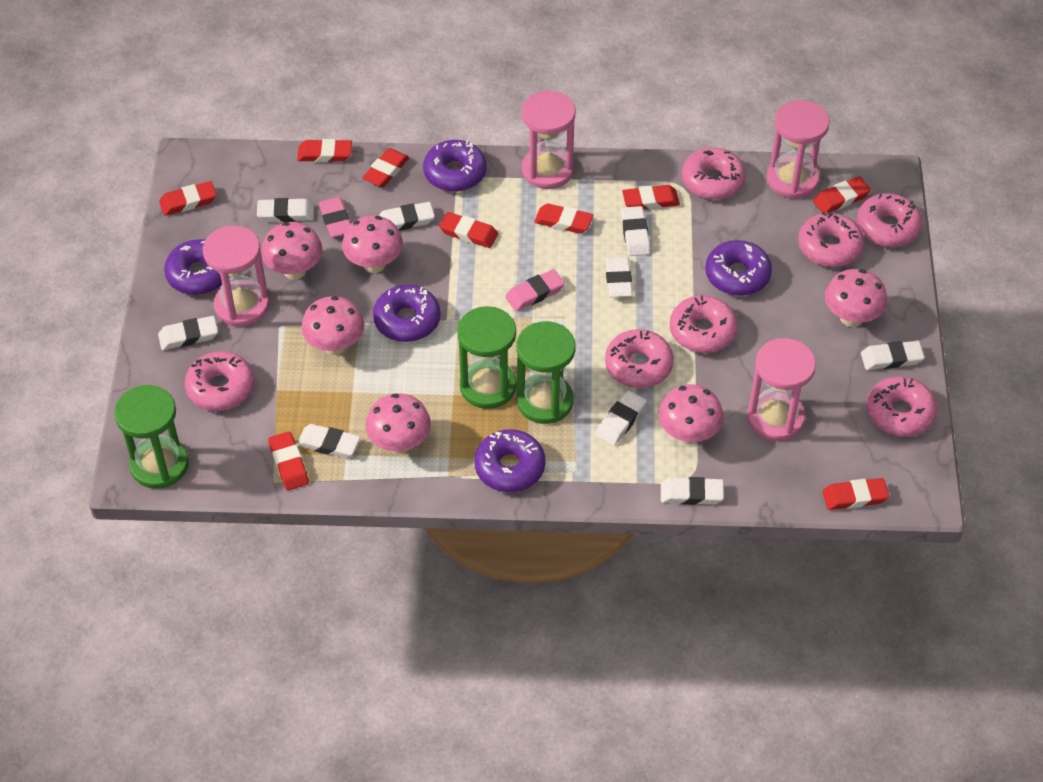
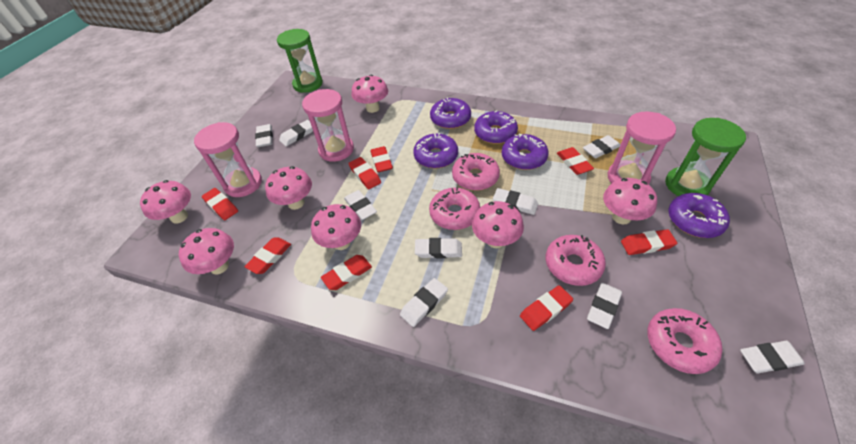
green hourglass: [114,385,189,489] [457,306,516,409] [516,321,576,424] = 3 -> [277,29,323,93] [665,118,746,196] = 2
pink donut: [185,351,254,411] [605,329,674,388] [670,295,738,353] [682,147,746,200] [798,212,864,267] [857,193,922,247] [866,376,937,437] = 7 -> [429,187,480,230] [452,153,500,191] [546,235,606,286] [647,308,722,374] = 4
pink eraser: [318,197,351,238] [505,269,565,311] = 2 -> none = 0
pink hourglass: [203,226,270,327] [522,91,576,189] [747,338,816,441] [766,100,830,199] = 4 -> [194,122,262,197] [302,89,354,162] [608,112,676,184] = 3
pink mushroom: [261,222,323,280] [301,296,364,355] [342,215,403,273] [366,393,431,454] [658,384,723,444] [825,269,887,327] = 6 -> [140,180,191,224] [179,228,234,275] [265,166,312,210] [311,204,361,250] [352,75,388,113] [472,201,524,248] [603,178,657,224] = 7
red eraser: [159,181,217,216] [268,431,309,491] [297,139,352,162] [362,148,410,187] [439,212,498,248] [534,204,593,234] [622,185,680,210] [813,176,871,213] [823,478,889,510] = 9 -> [202,188,238,220] [244,237,291,274] [321,255,372,290] [348,157,381,189] [370,146,393,172] [520,285,573,331] [557,147,594,175] [621,229,677,255] = 8

